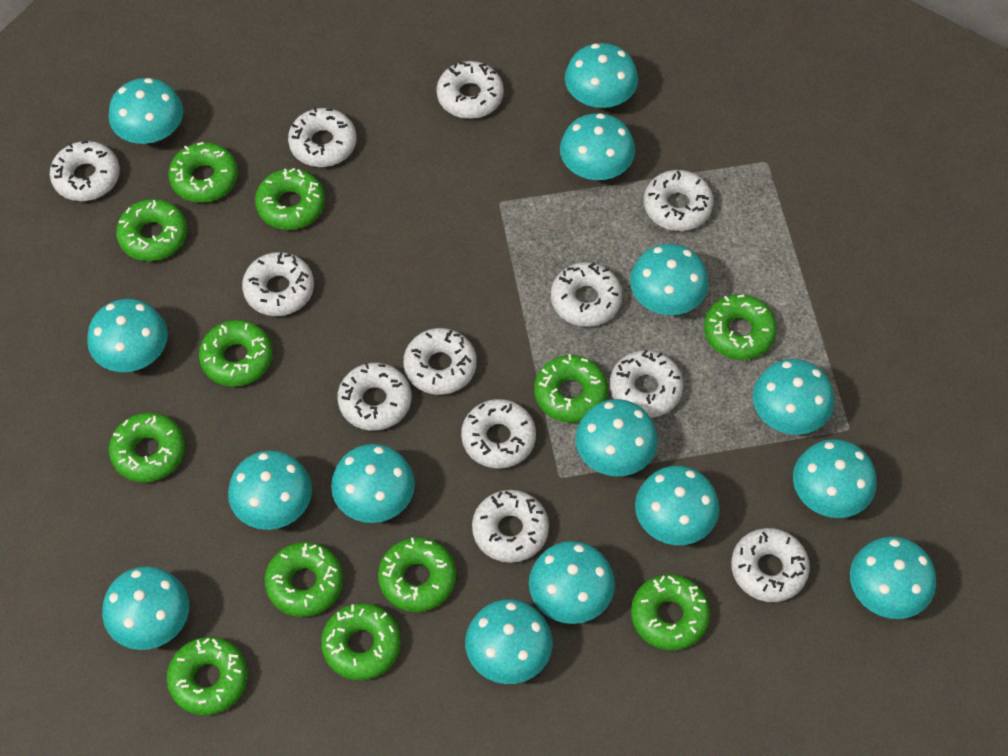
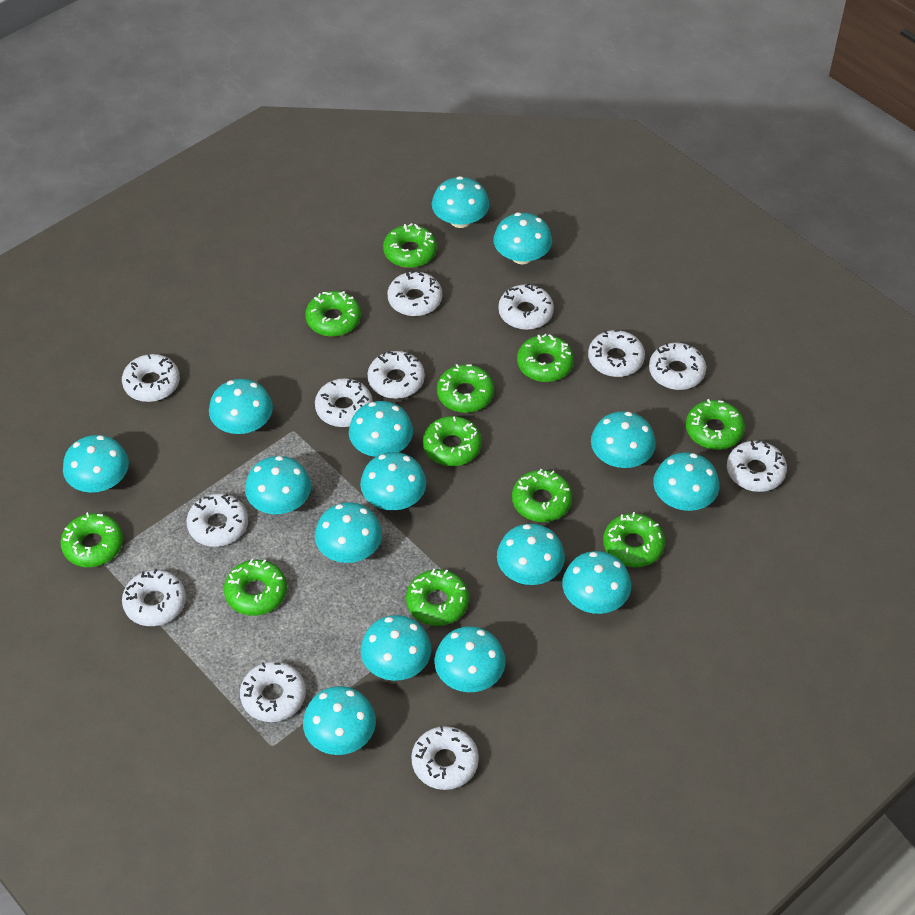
green donut: [109,412,185,482] [116,199,187,261] [167,637,248,715] [168,142,238,203] [199,320,273,387] [255,168,325,230] [265,542,343,617] [321,603,401,680] [378,538,456,612] [534,354,608,423] [631,575,710,650] [704,294,777,360] = 12 -> [60,512,123,567] [224,559,287,616] [305,291,361,336] [383,223,437,268] [406,569,469,626] [423,416,482,466] [437,364,494,413] [512,469,572,522] [517,334,574,382] [603,512,665,567] [686,399,745,450] = 11

